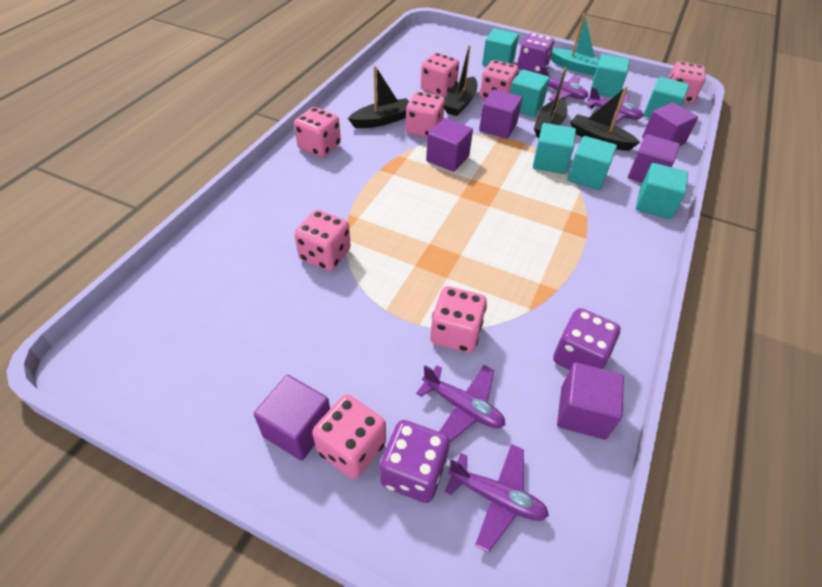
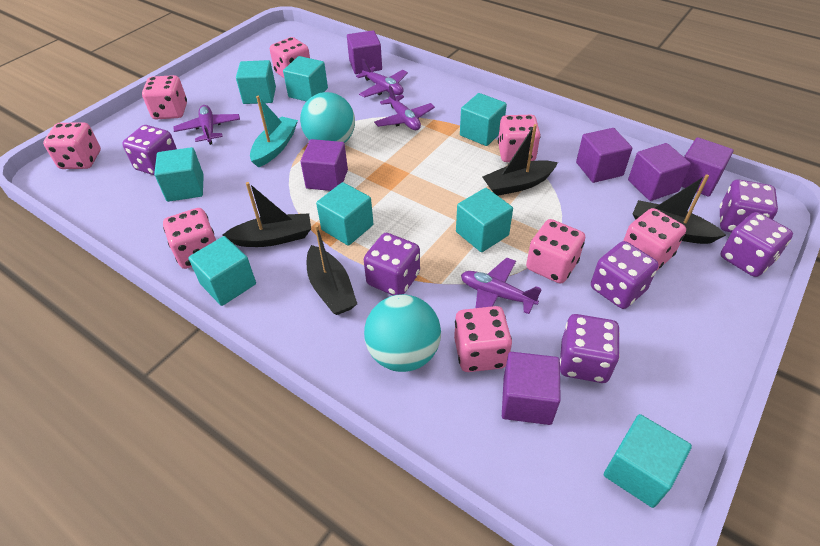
purple dice: [380,420,450,503] [518,33,554,74] [553,308,620,370] = 3 -> [122,125,177,175] [364,233,420,295] [560,314,620,383] [591,241,658,309] [720,180,778,233] [721,212,793,277] = 6
turquoise ball: none = 0 -> [300,92,355,143] [364,294,441,372] = 2
turquoise cube: [482,28,519,66] [510,69,550,117] [533,123,576,174] [567,136,617,190] [590,54,630,97] [636,163,688,219] [643,77,689,118] = 7 -> [154,147,204,202] [188,236,256,306] [236,60,276,104] [283,56,328,102] [316,182,373,246] [456,188,513,252] [460,93,507,146] [604,414,692,508] = 8

